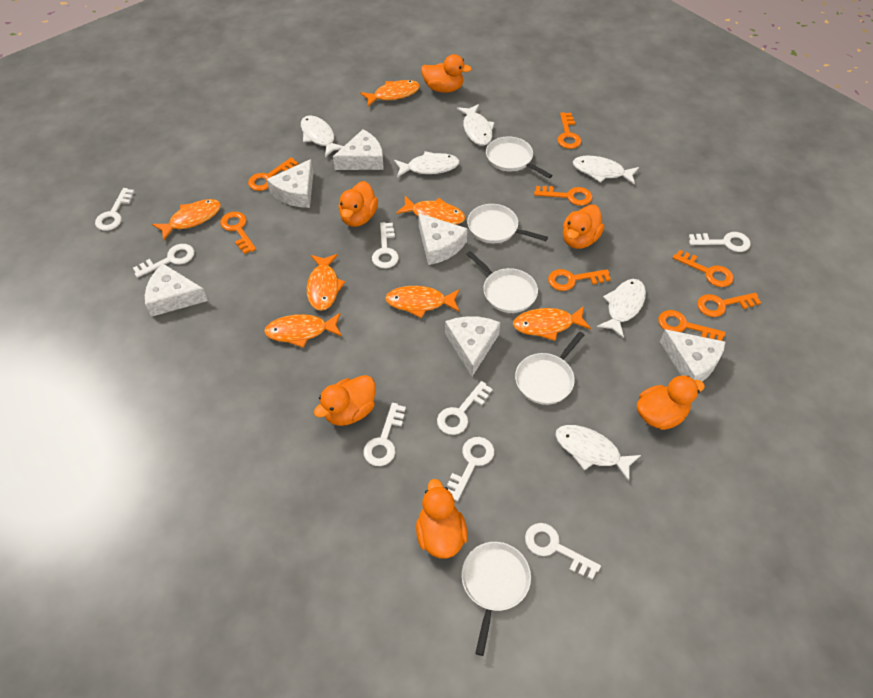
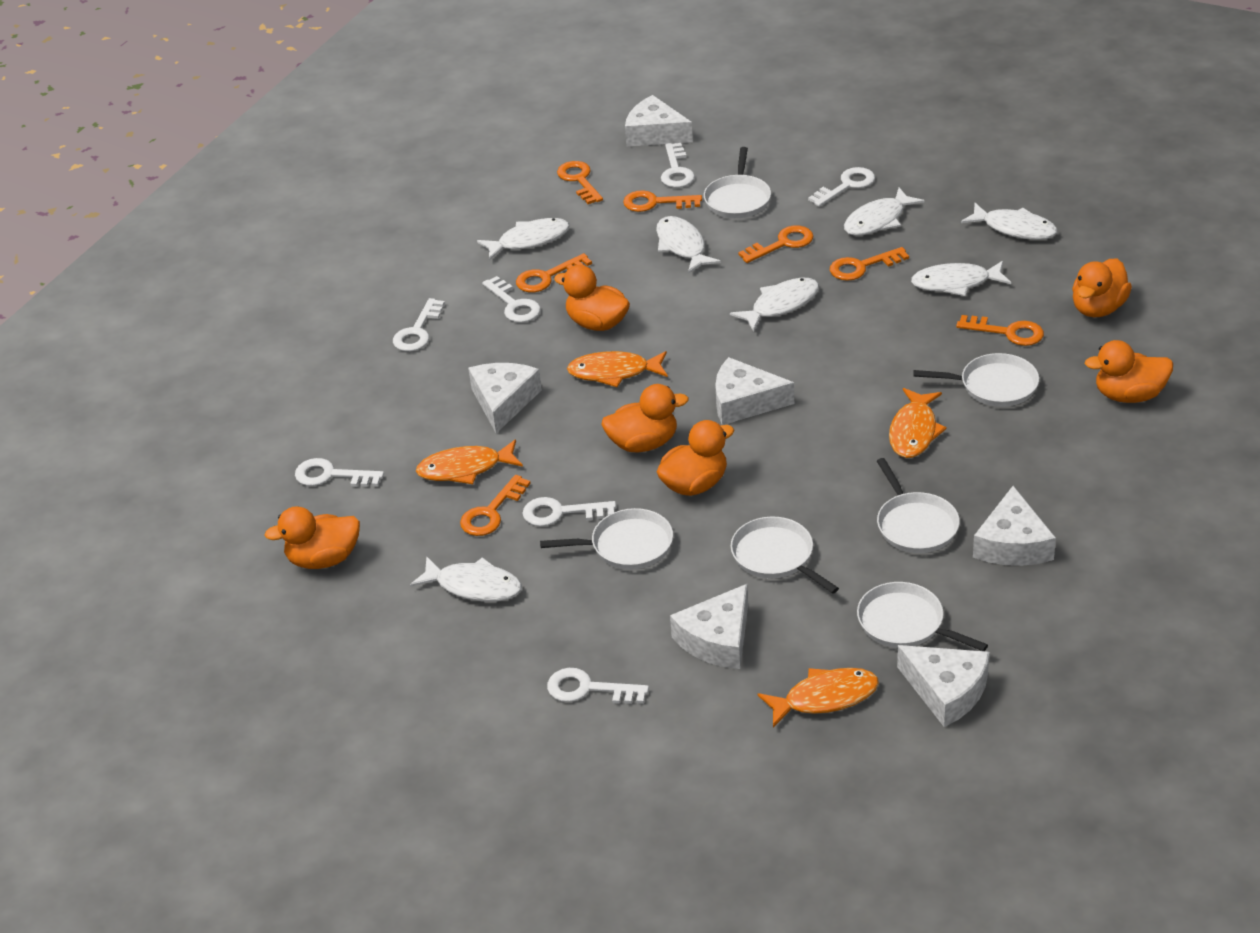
orange fish: [152,199,221,241] [264,313,342,348] [307,254,346,311] [360,80,420,107] [385,286,460,318] [396,196,465,225] [513,306,591,341] = 7 -> [416,439,523,484] [567,351,668,387] [758,668,879,728] [889,388,947,458] = 4
orange key: [220,212,256,254] [248,157,298,191] [534,186,592,206] [548,269,611,291] [557,112,581,149] [658,310,725,341] [673,250,734,287] [697,293,761,317] = 8 -> [460,475,531,536] [516,253,592,292] [557,161,603,204] [623,190,702,212] [738,226,814,263] [830,247,909,281] [956,315,1044,346] = 7
white fish: [301,116,344,157] [394,151,460,177] [457,104,495,145] [555,425,641,481] [573,156,639,185] [597,279,646,338] = 6 -> [410,556,522,602] [477,218,570,261] [656,216,721,273] [730,278,819,332] [844,188,925,236] [911,261,1011,296] [961,203,1058,240] = 7
white key: [95,188,135,231] [133,244,194,278] [363,403,406,466] [372,222,399,268] [437,381,493,435] [447,437,494,501] [525,523,601,580] [689,232,751,252] = 8 -> [295,458,384,487] [393,298,445,351] [482,276,541,323] [522,497,616,526] [547,668,649,704] [661,143,695,188] [808,167,875,207] = 7
white pan: [461,542,531,656] [466,251,538,313] [467,204,548,243] [486,137,553,178] [515,332,584,405] = 5 -> [540,508,673,570] [704,147,771,218] [731,517,839,594] [857,582,988,651] [877,458,960,553] [913,353,1039,407] = 6

